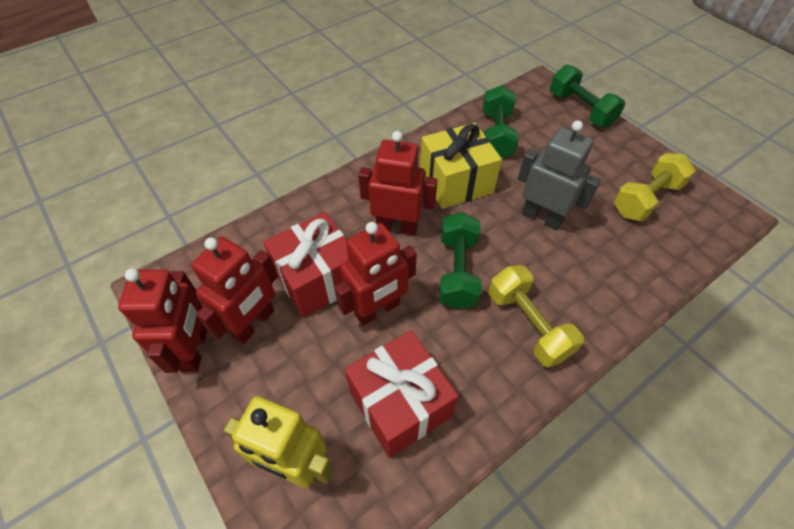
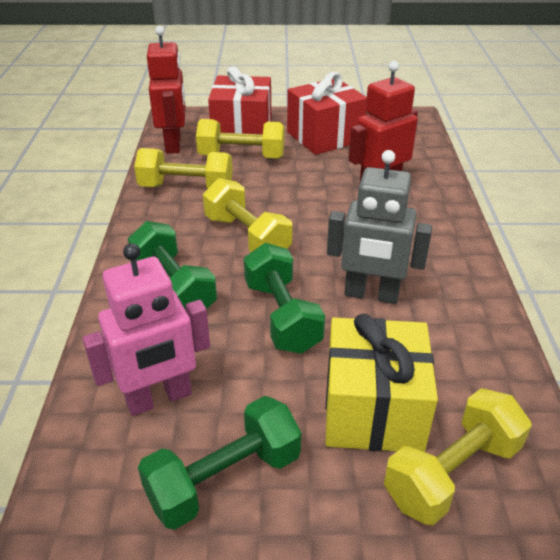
pink robot: none = 0 -> [83,243,210,416] = 1
red robot: [118,268,207,373] [191,237,278,344] [334,222,417,326] [359,131,438,236] = 4 -> [147,26,186,154] [349,61,418,181] = 2
yellow dumbbell: [489,265,584,367] [613,153,696,221] = 2 -> [134,148,233,188] [196,119,284,159] [203,178,292,252] [384,388,532,525] = 4
yellow robot: [223,396,334,488] = 1 -> none = 0

